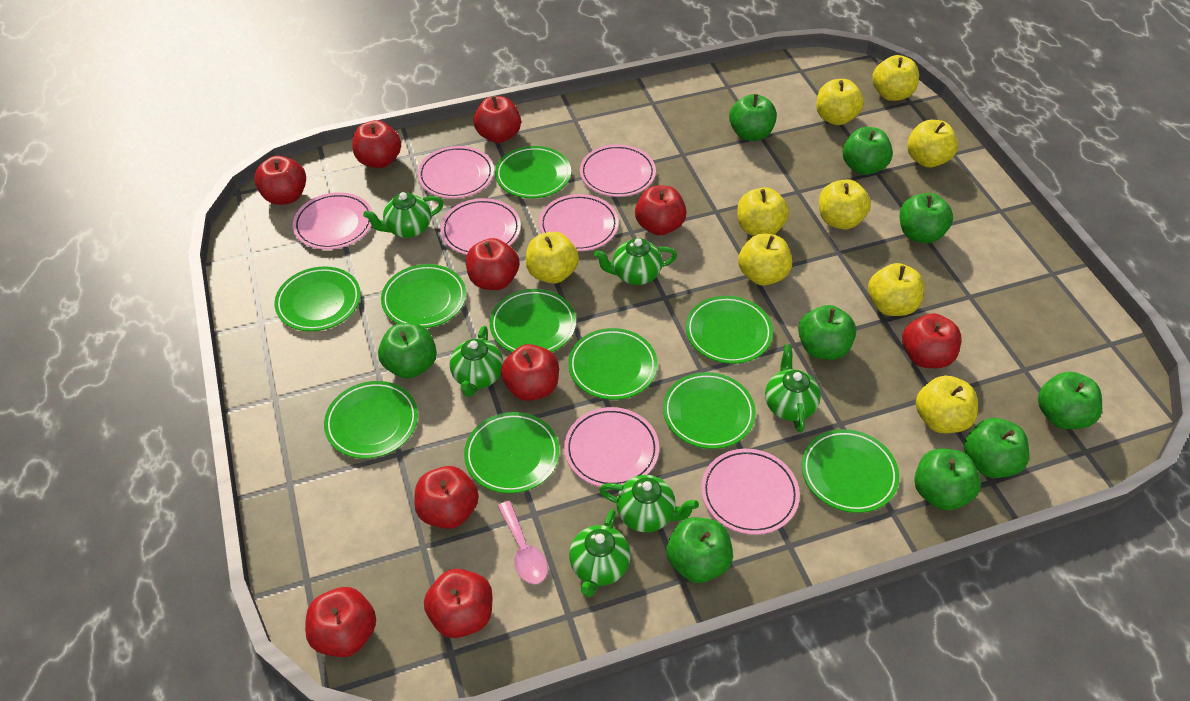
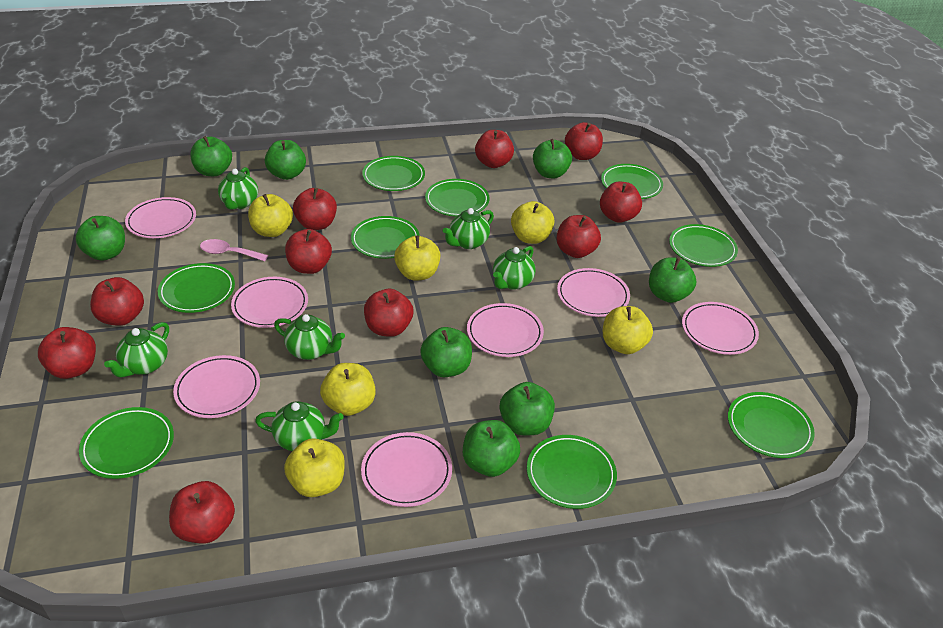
green apple: [378,323,437,379] [667,517,733,583] [729,94,777,141] [798,305,856,360] [843,127,893,175] [900,193,953,243] [914,448,981,510] [964,418,1030,478] [1038,372,1102,429] = 9 -> [76,216,125,261] [190,136,232,176] [265,140,306,180] [420,327,472,377] [463,420,520,477] [500,382,555,435] [533,139,572,179] [649,257,696,303] = 8
green plate: [274,266,361,331] [324,381,418,459] [381,264,466,328] [464,412,560,493] [490,289,576,352] [495,146,571,198] [568,328,658,400] [663,372,756,449] [686,296,773,364] [801,429,899,513] = 10 -> [79,407,174,479] [158,263,235,313] [351,216,420,259] [362,156,425,191] [425,179,489,217] [527,435,617,509] [601,164,663,199] [669,224,738,267] [728,392,815,458] = 9
yellow apple: [526,232,579,284] [737,187,789,236] [738,233,792,285] [816,79,864,125] [819,179,871,229] [868,263,925,316] [872,55,919,101] [907,120,958,167] [916,375,978,433] = 9 -> [248,194,293,237] [284,438,345,497] [320,363,376,416] [394,236,441,280] [511,201,555,244] [603,306,653,354] = 6

